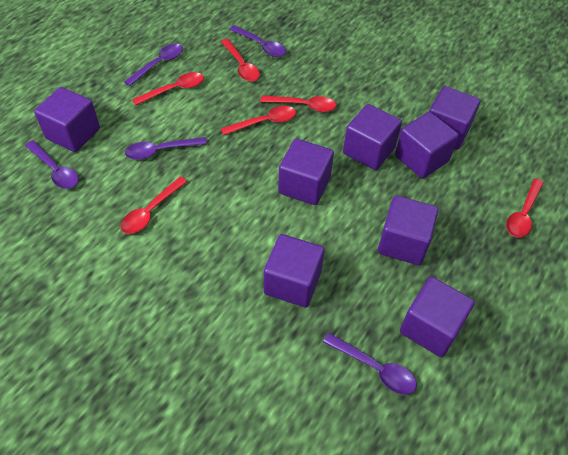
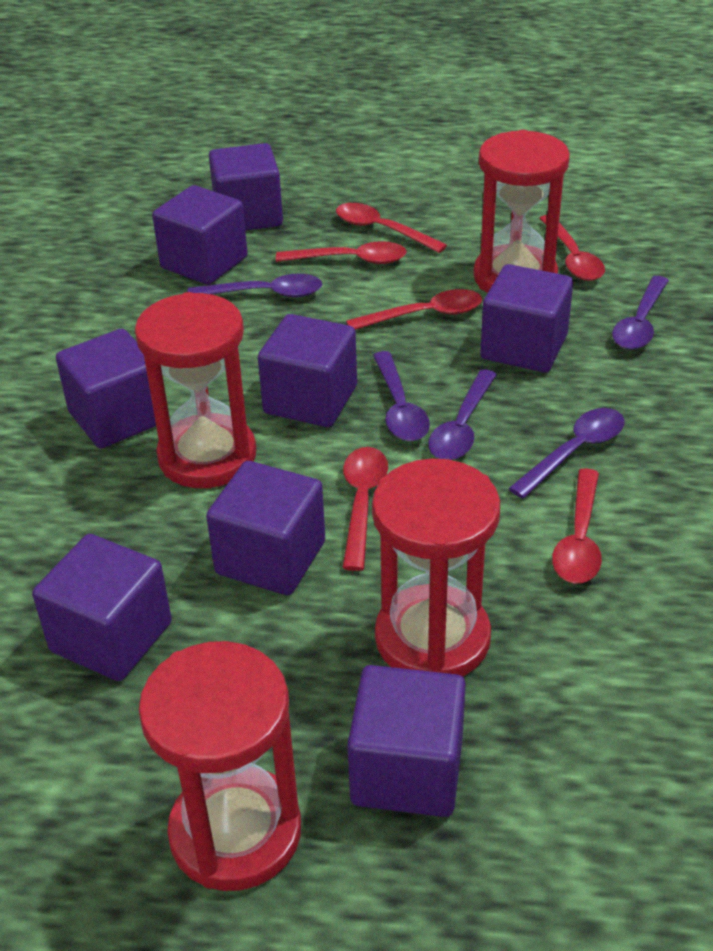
red hourglass: none = 0 -> [135,292,256,488] [139,641,301,891] [372,458,500,677] [473,130,570,293] = 4

